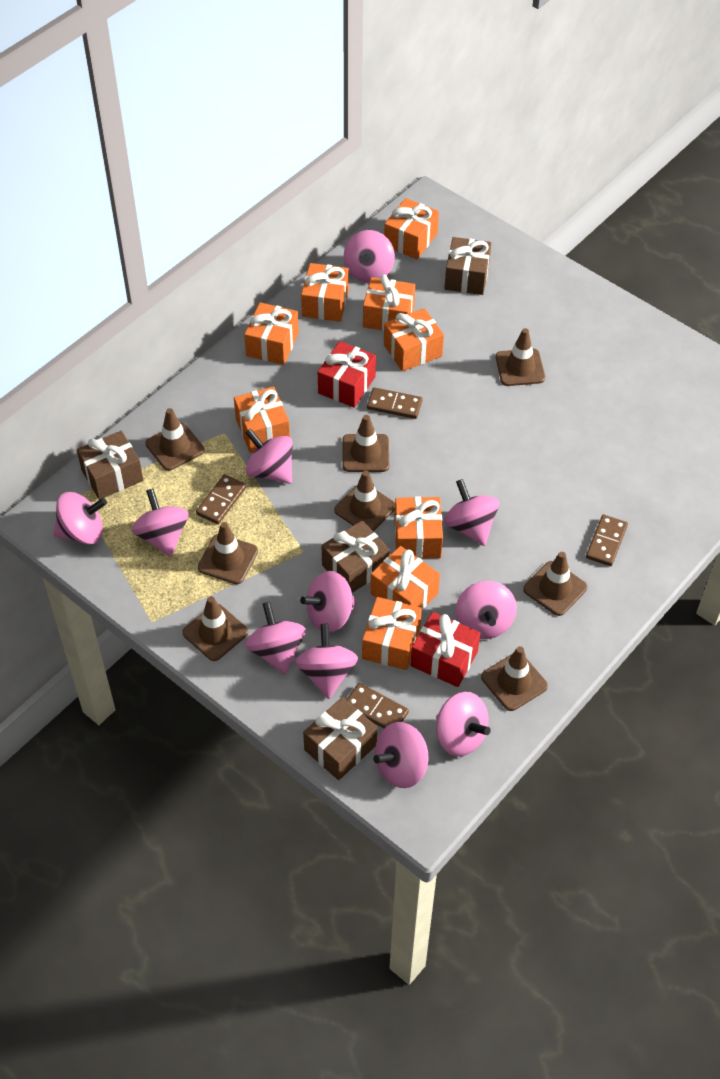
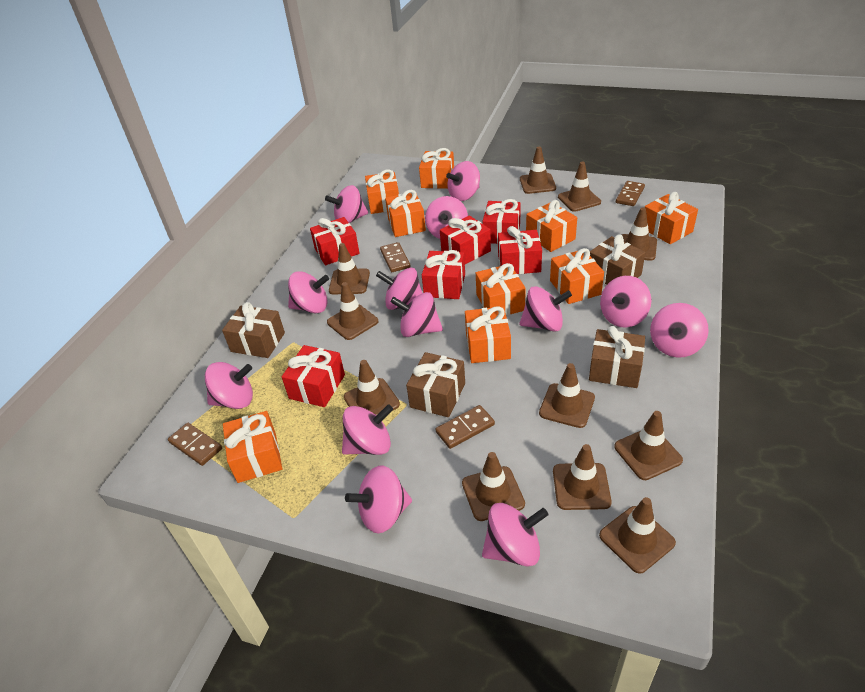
brown traffic cone: [145,408,204,471] [182,596,248,661] [198,522,258,584] [334,470,395,531] [343,415,389,472] [481,646,548,711] [496,328,545,386] [523,552,587,616] = 8 -> [327,282,379,340] [329,243,370,294] [344,360,400,416] [462,452,525,521] [520,147,556,194] [539,363,595,428] [553,444,611,510] [558,162,601,212] [599,497,676,573] [614,411,683,480] [622,208,657,261] = 11
pink spinning top: [54,492,107,545] [131,488,188,557] [245,428,293,484] [245,602,306,675] [295,624,358,699] [300,571,357,633] [344,230,395,283] [374,722,428,788] [436,692,491,756] [444,479,499,546] [455,581,517,639] = 11 -> [205,362,253,409] [288,271,329,313] [325,185,368,223] [342,404,393,455] [345,465,412,534] [376,268,422,310] [390,292,443,337] [425,196,468,239] [446,161,480,201] [482,503,549,567] [519,286,572,332] [600,276,651,328] [650,303,709,358] = 13
red gift: [318,341,376,408] [411,612,480,687] = 2 -> [282,345,345,407] [310,217,360,265] [422,250,465,299] [440,215,491,264] [483,199,521,244] [498,226,542,274] = 6

